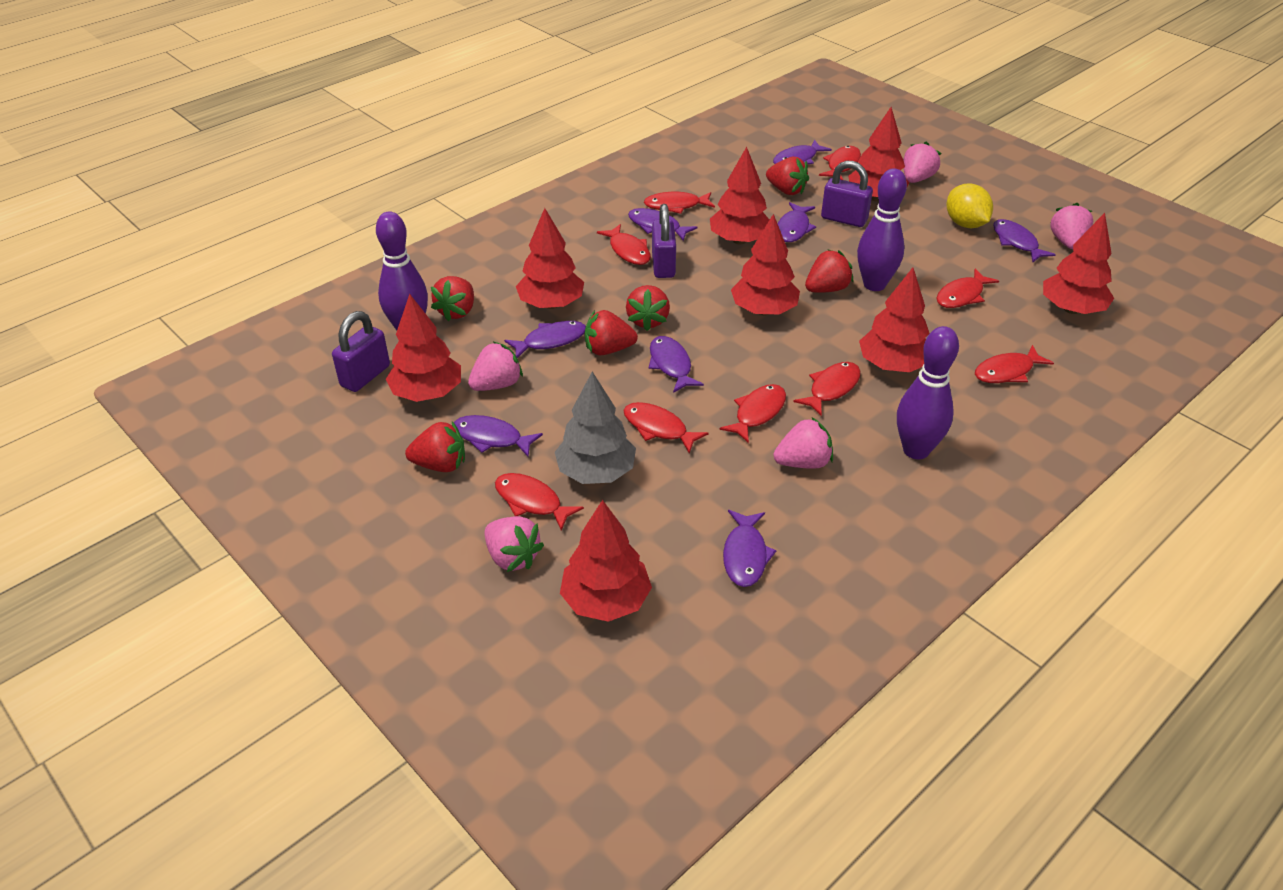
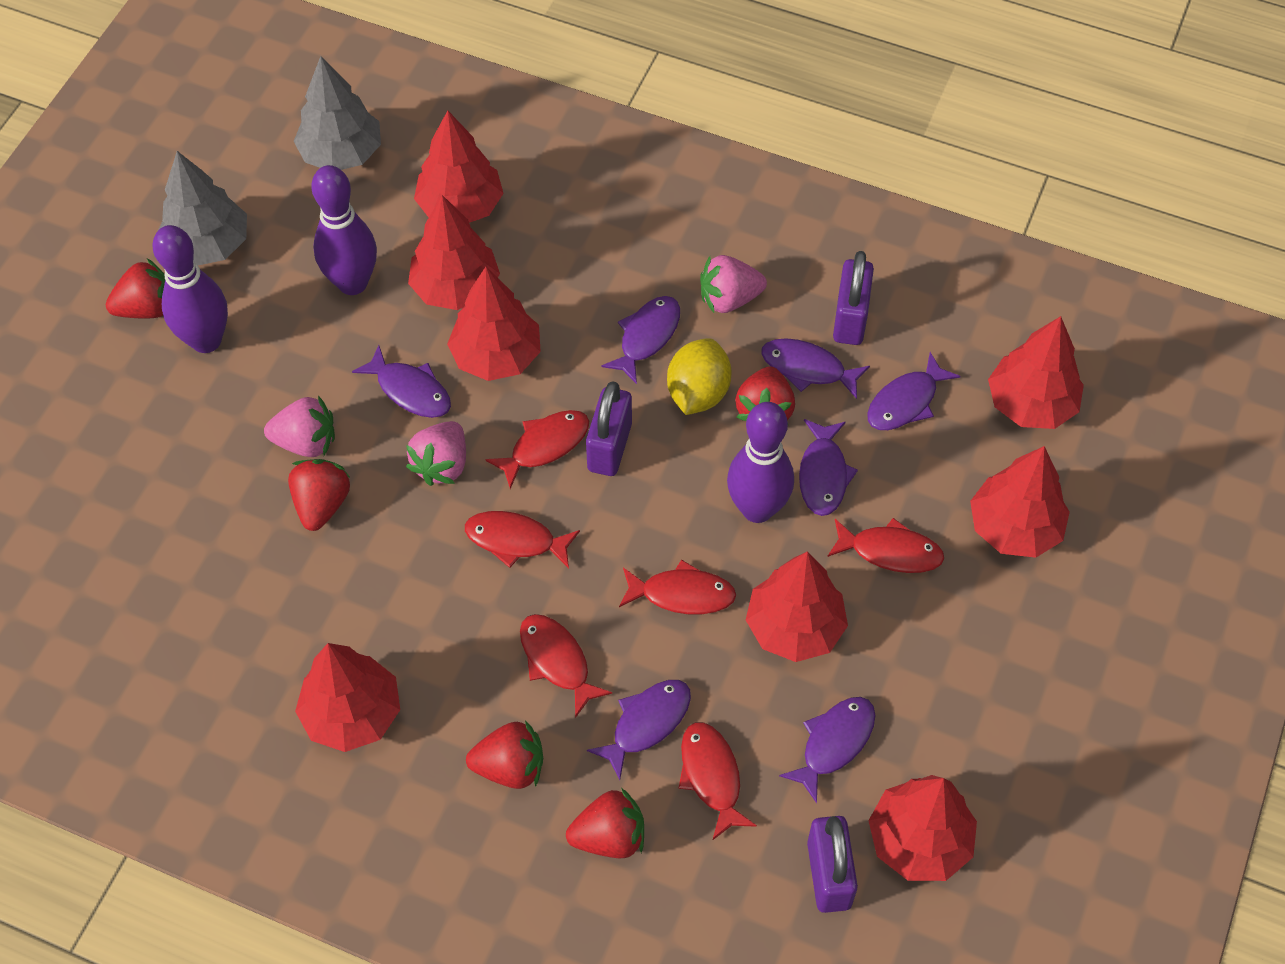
grey tree: [555,372,636,484] = 1 -> [158,151,247,265] [294,56,381,170] = 2
pink strawberry: [468,342,523,391] [485,516,544,572] [773,417,833,469] [903,141,941,183] [1050,203,1093,249] = 5 -> [264,395,335,457] [406,421,466,486] [700,255,767,313] = 3
purple fish: [454,415,543,457] [504,321,586,358] [628,208,698,241] [649,336,704,393] [723,510,777,587] [773,140,832,164] [778,202,816,242] [993,219,1056,262] = 8 -> [352,345,451,418] [587,680,691,780] [601,296,680,384] [761,338,870,399] [779,697,875,803] [799,419,858,516] [867,352,961,430] = 7
red fish: [495,473,584,531] [597,224,651,265] [623,402,709,453] [644,192,715,214] [719,384,786,443] [794,362,861,416] [819,146,861,180] [936,269,999,308] [975,345,1054,383] = 9 -> [465,511,580,568] [485,410,589,489] [520,614,613,718] [619,560,736,614] [679,722,757,841] [827,518,944,573] = 6
red strawberry: [405,421,465,472] [431,276,474,321] [585,310,638,355] [626,285,670,331] [766,157,809,195] [805,249,853,293] = 6 -> [106,259,165,319] [288,459,351,531] [466,720,543,789] [566,788,644,858] [735,366,795,421] = 5

